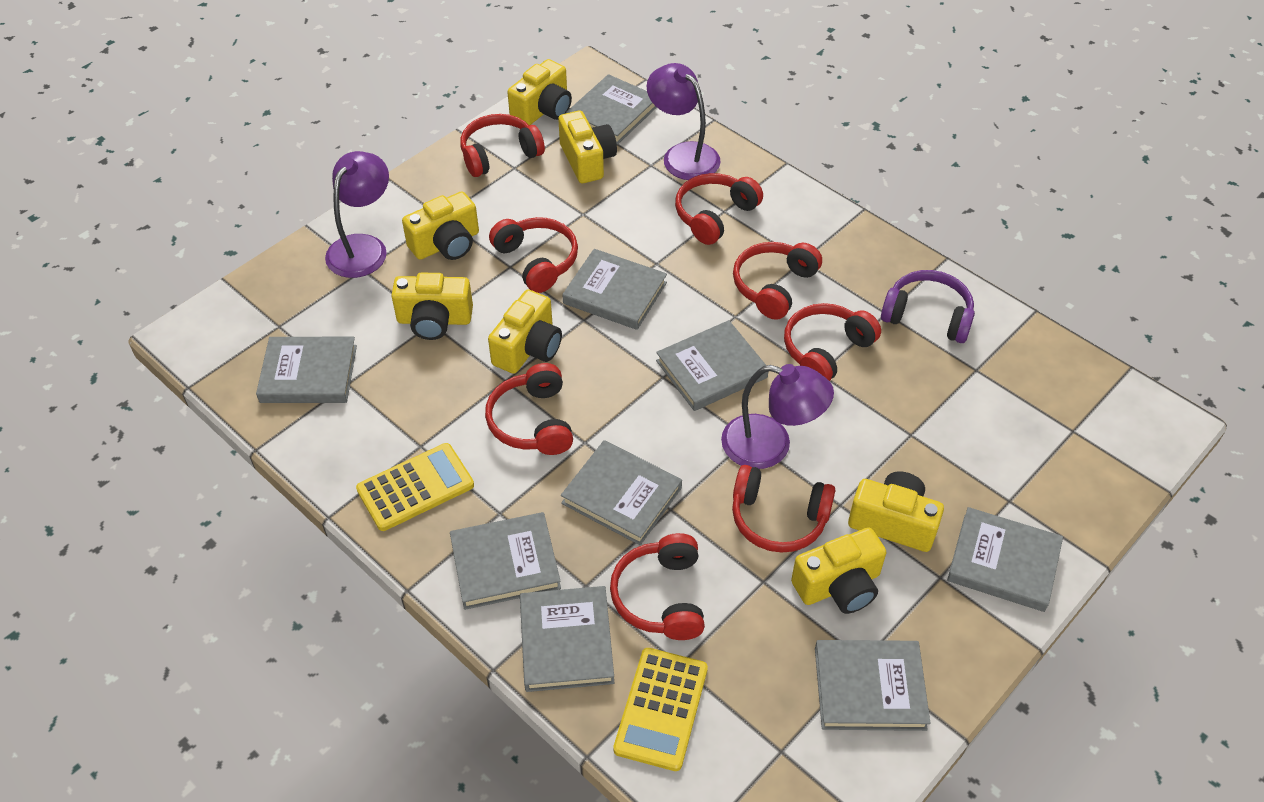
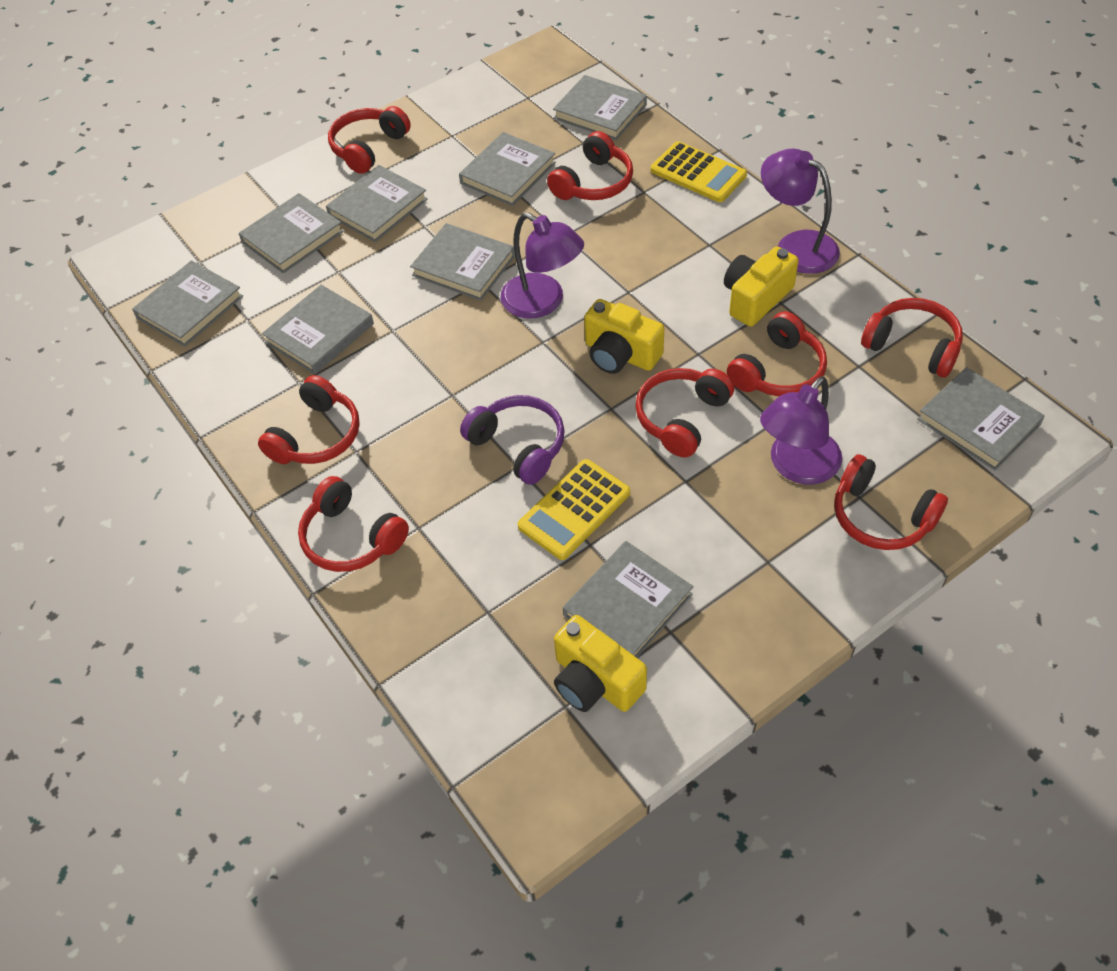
yellow camera: [391,273,473,340] [402,191,479,260] [488,290,562,374] [507,59,572,125] [558,111,617,183] [791,528,887,614] [848,471,944,552] = 7 -> [554,615,647,712] [584,299,664,374] [724,247,799,327] = 3

